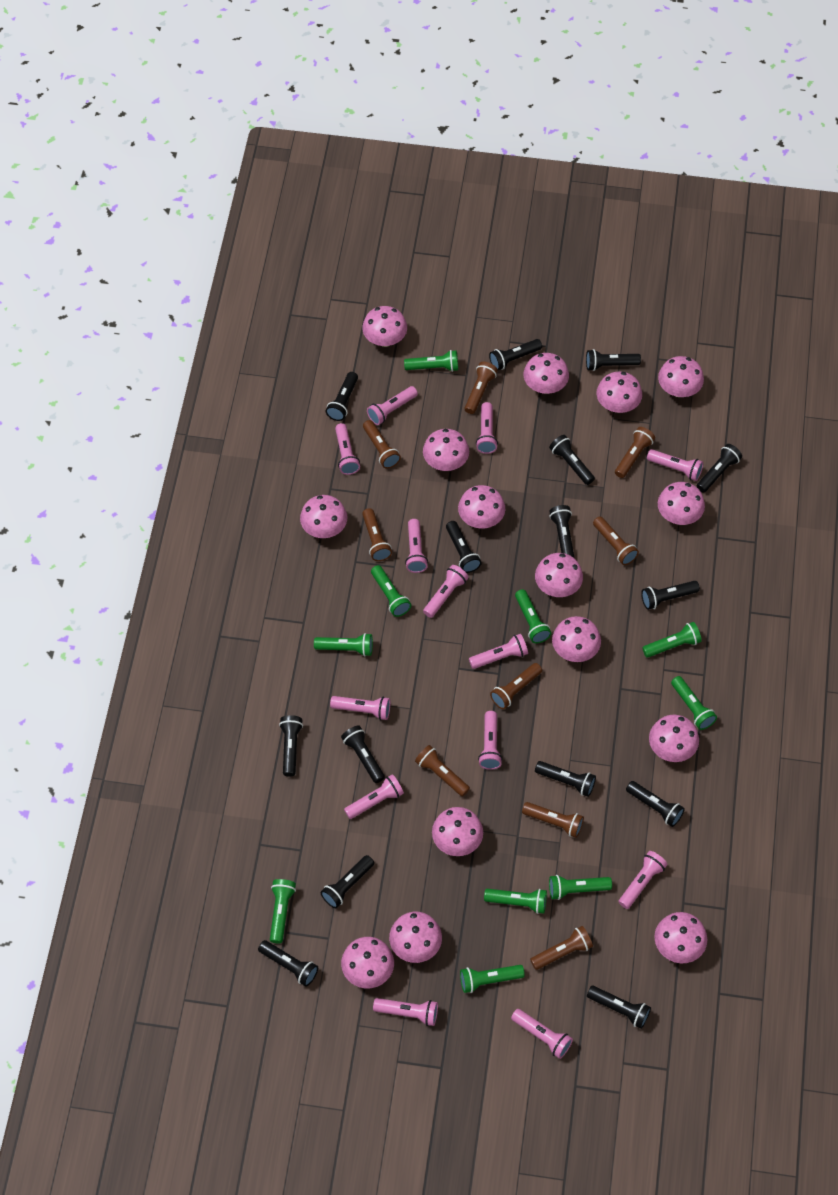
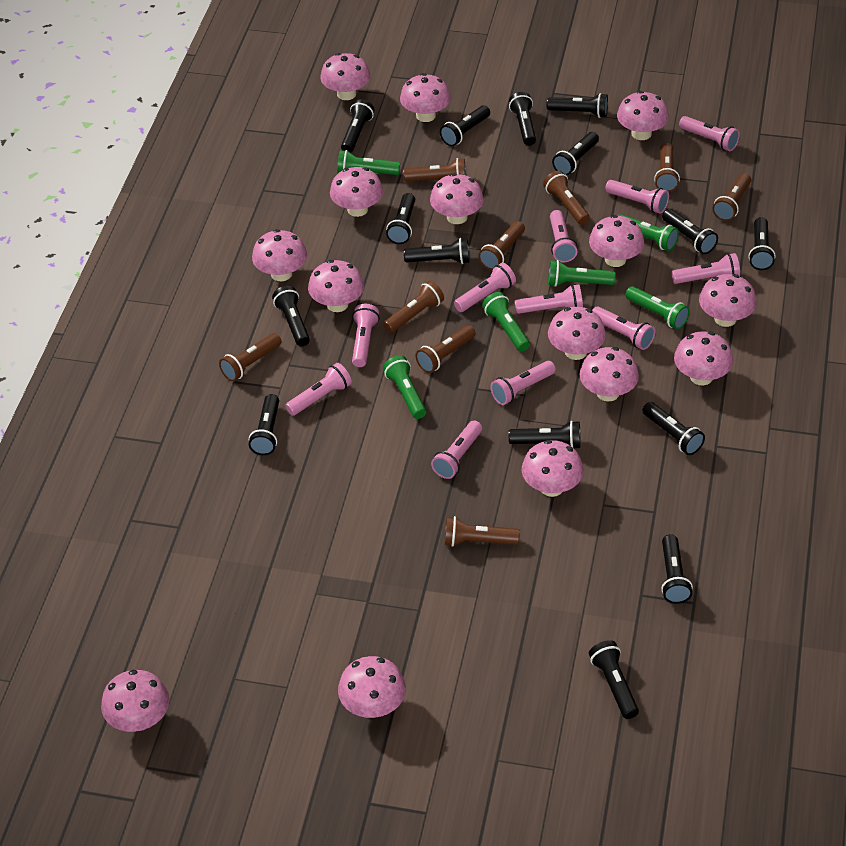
green flashlight: [270,879,296,943] [314,633,373,656] [371,565,411,617] [404,350,458,372] [460,965,525,993] [484,889,547,914] [515,589,551,643] [549,875,612,900] [642,622,702,658] [671,676,717,730] = 10 -> [337,150,400,175] [383,356,426,419] [482,292,530,351] [548,260,615,287] [617,214,679,251] [625,286,690,330] = 6
pink flashlight: [330,696,390,720] [335,423,360,475] [344,774,404,819] [367,386,418,425] [373,998,438,1026] [405,519,428,573] [423,565,468,618] [469,634,528,669] [476,402,498,454] [478,711,502,770] [511,1009,573,1059] [619,851,667,909] [647,449,703,481] = 13 -> [285,363,352,416] [352,304,380,367] [431,421,482,479] [454,263,516,312] [490,361,556,405] [515,284,583,314] [550,210,578,262] [592,306,655,350] [605,180,669,214] [672,253,740,284] [679,116,740,151] = 11

